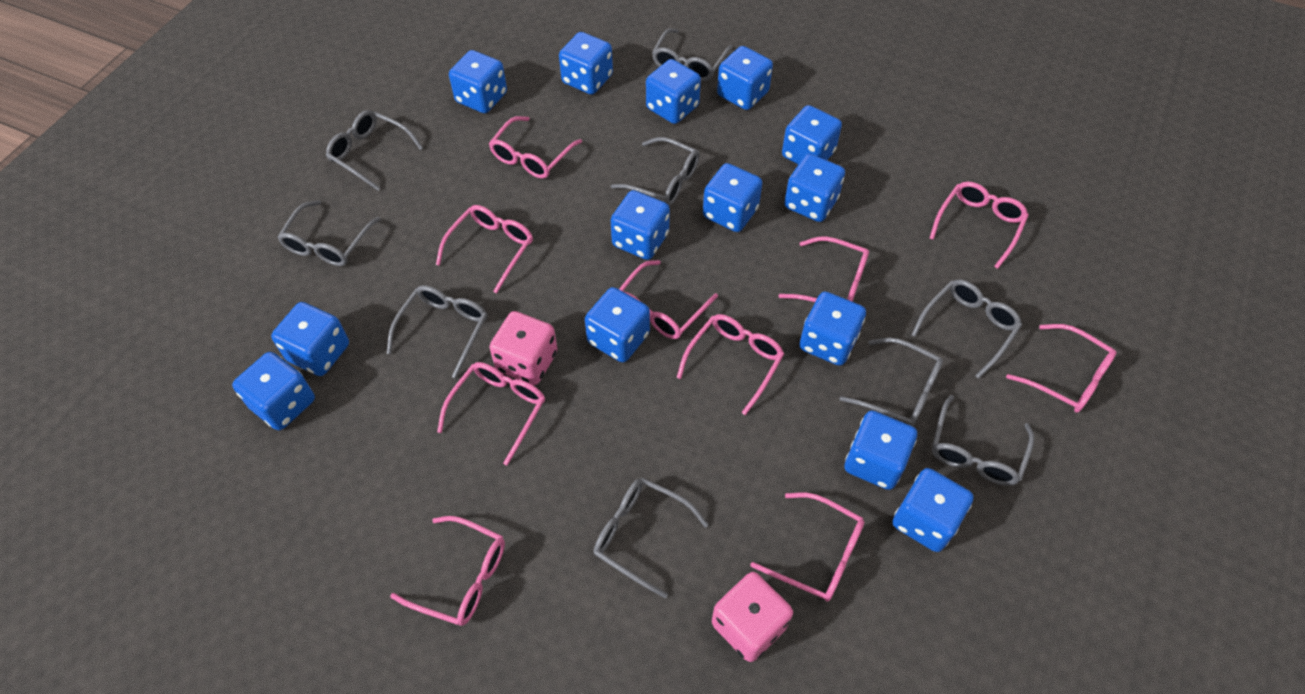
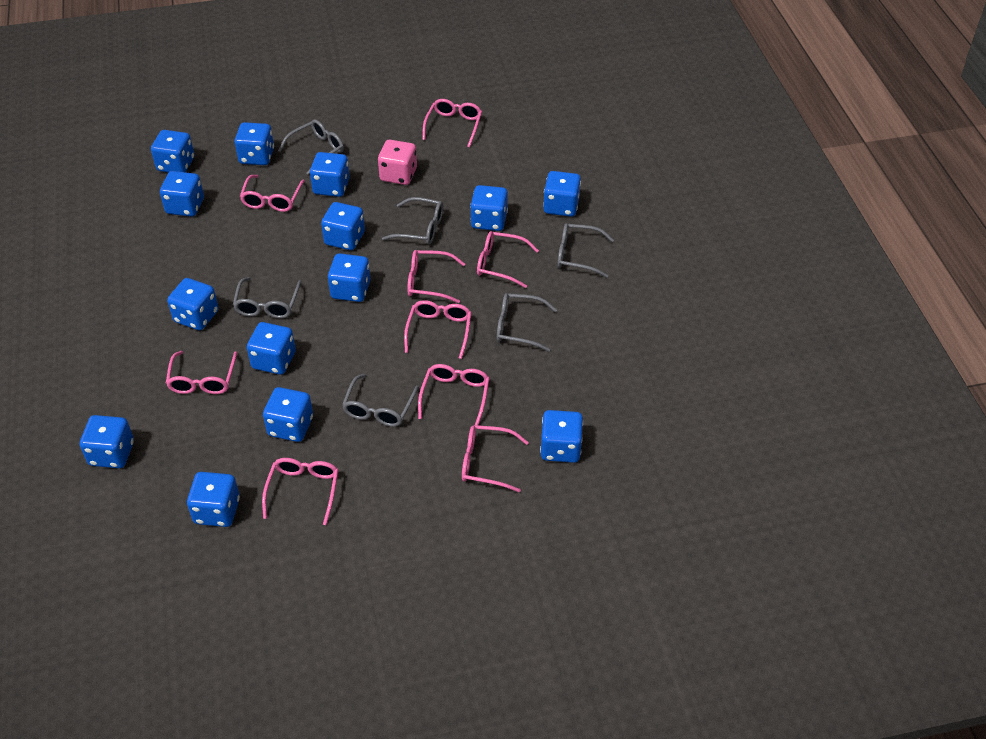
grey glasses: [277,200,381,266] [326,110,423,191] [387,285,487,378] [594,478,709,599] [611,137,700,206] [652,28,733,81] [840,338,943,426] [911,280,1022,379] [932,395,1034,486] = 9 -> [233,277,301,318] [278,120,344,175] [342,374,419,427] [382,197,443,244] [497,293,557,352] [558,223,614,278] = 6
pink dice: [489,311,558,385] [712,572,793,662] = 2 -> [378,140,417,185] = 1
pink glasses: [390,516,505,626] [436,205,533,293] [437,362,545,466] [489,116,582,179] [619,260,718,339] [676,314,784,415] [750,493,864,602] [778,236,869,302] [929,181,1029,269] [1006,324,1117,413] = 10 -> [166,351,237,394] [240,175,305,212] [262,458,339,525] [404,300,472,359] [407,250,465,303] [418,364,490,425] [422,99,482,148] [462,425,529,492] [477,231,539,288] = 9

